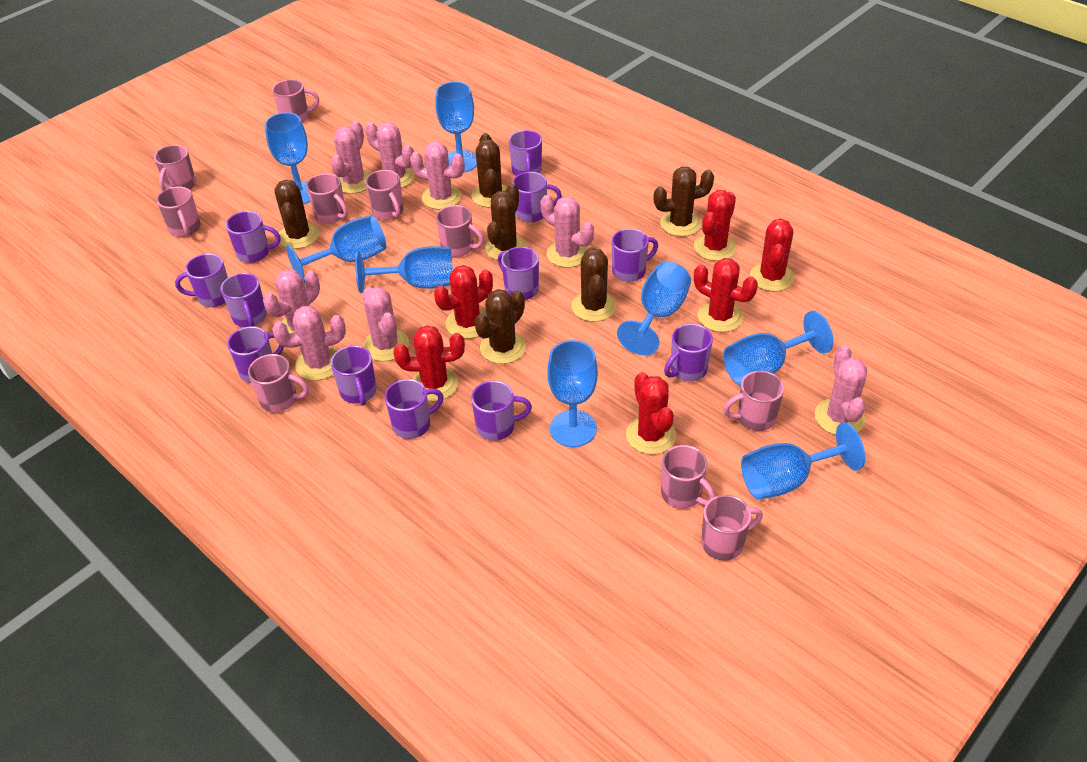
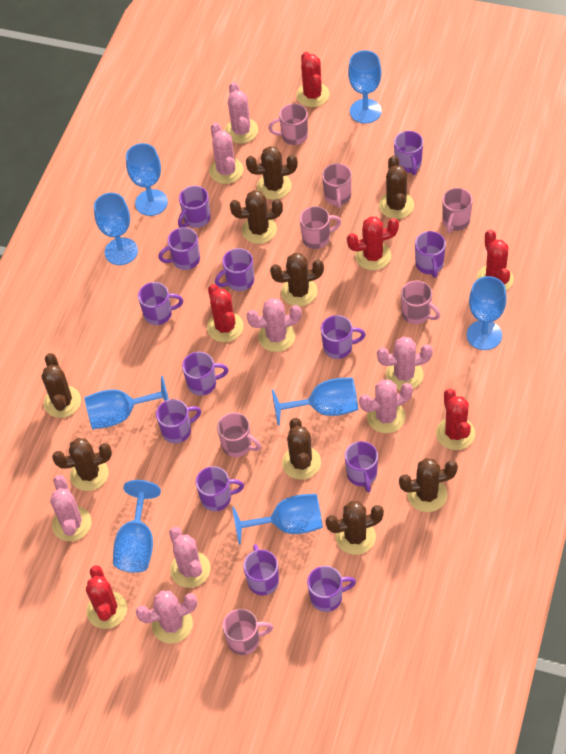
brown cactus: [275,180,319,249] [471,133,507,208] [474,289,526,364] [485,184,527,260] [572,247,616,322] [653,167,714,237] = 6 -> [42,353,81,418] [52,438,112,491] [230,190,283,244] [246,146,298,200] [270,253,324,307] [282,418,321,480] [326,501,384,555] [379,156,414,219] [399,458,458,512] = 9
pink mug: [154,145,196,191] [157,186,201,237] [248,354,309,412] [272,79,319,123] [306,173,348,224] [365,170,403,220] [436,205,484,257] [661,445,715,508] [701,495,763,561] [723,371,784,431] = 10 -> [217,412,261,457] [222,609,273,655] [268,103,308,145] [300,206,341,249] [322,163,352,208] [401,280,440,324] [442,188,473,233] = 7
purple mug: [175,254,228,307] [221,273,267,327] [226,211,281,263] [227,326,284,383] [331,345,377,405] [385,379,444,439] [471,381,532,441] [498,247,539,300] [509,130,542,176] [512,172,562,222] [612,229,658,282] [664,324,713,381] = 12 -> [138,282,183,325] [156,399,201,444] [158,227,200,270] [178,186,211,228] [182,352,229,396] [196,466,244,511] [215,248,254,291] [243,544,279,596] [307,566,356,612] [321,315,366,359] [345,441,378,492] [394,131,423,175] [415,231,446,278] = 13

